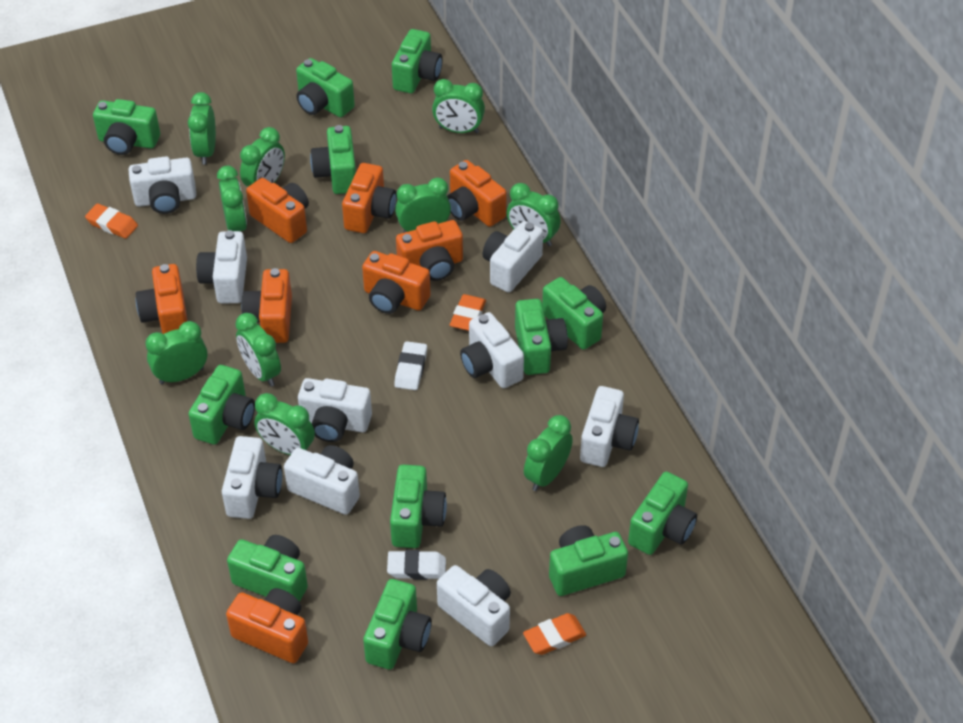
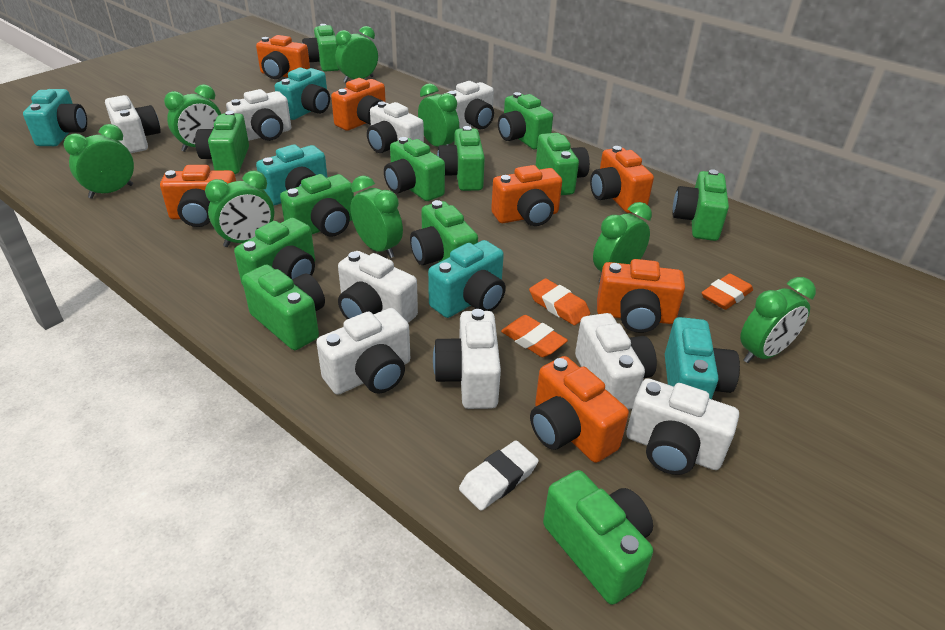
green clock: [145,321,208,384] [188,92,216,165] [217,166,247,231] [235,313,281,387] [240,127,285,187] [254,393,315,455] [395,177,451,233] [432,79,485,133] [507,183,561,246] [524,415,573,491] = 10 -> [64,124,134,199] [164,84,221,152] [205,170,274,247] [335,26,378,83] [351,175,403,258] [418,84,459,147] [593,202,652,282] [740,277,816,363] = 8
orange camera: [136,264,188,334] [226,588,308,663] [241,268,292,343] [246,178,309,243] [342,163,397,233] [362,251,430,314] [396,220,463,281] [447,160,507,227] = 8 -> [160,165,236,227] [256,35,310,79] [331,78,386,131] [491,165,562,226] [530,356,629,463] [590,146,654,213] [597,259,685,333] = 7
turquoise camera: none = 0 -> [23,89,87,146] [256,144,328,205] [275,68,330,120] [428,240,506,318] [665,317,740,399] = 5
white eraser: [387,550,446,580] [394,341,427,390] = 2 -> [459,441,539,511] = 1

